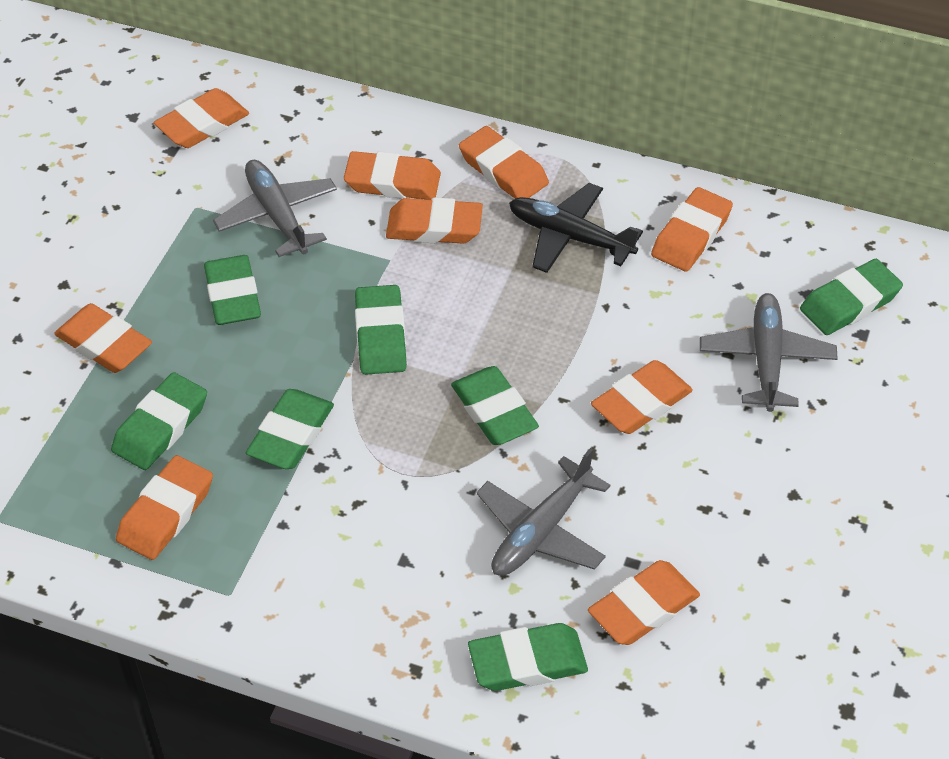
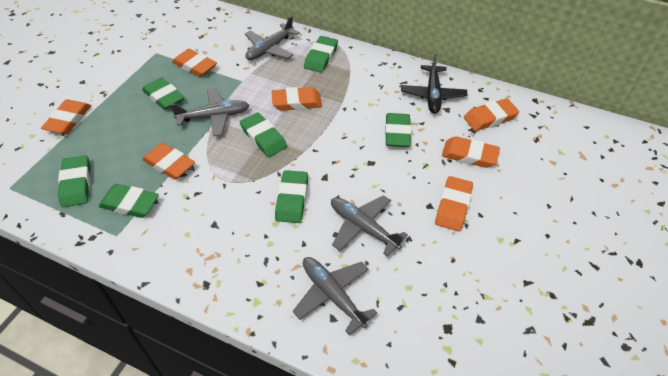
grey plane: [213,160,337,257] [476,448,610,576] [700,293,838,412] = 3 -> [170,88,249,136] [245,16,300,60] [293,257,377,335] [331,195,408,257] = 4
orange eraser: [54,303,152,373] [116,455,213,560] [154,88,249,148] [344,151,441,200] [386,198,483,244] [459,126,549,199] [588,560,700,645] [591,360,693,434] [651,187,733,272] = 9 -> [41,99,91,134] [142,143,195,180] [172,49,217,77] [271,87,322,111] [435,176,473,231] [442,136,500,168] [464,98,519,131] = 7

